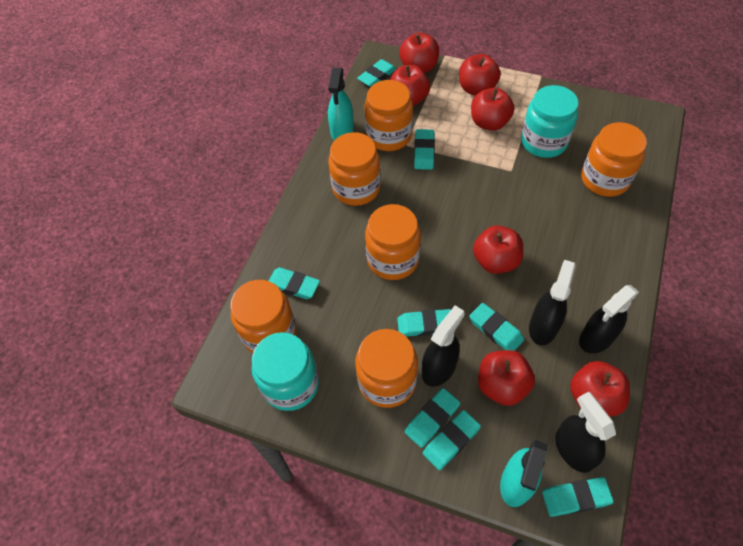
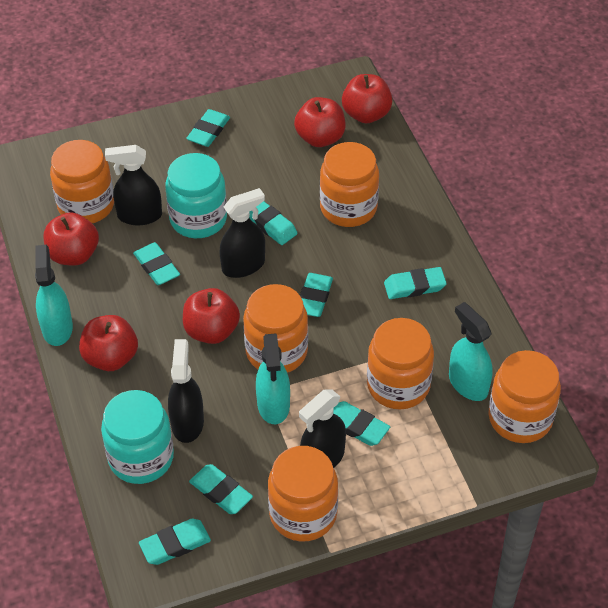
red apple: [390,65,430,106] [399,33,439,73] [459,54,501,95] [471,88,514,131] [473,225,523,274] [478,350,535,406] [570,361,630,417] = 7 -> [44,212,99,266] [79,315,138,371] [183,288,240,344] [294,97,346,147] [342,74,393,123] = 5
turquoise spray bottle: [328,68,354,140] [500,440,547,507] = 2 -> [35,245,73,346] [256,333,290,424] [449,302,493,401] = 3

